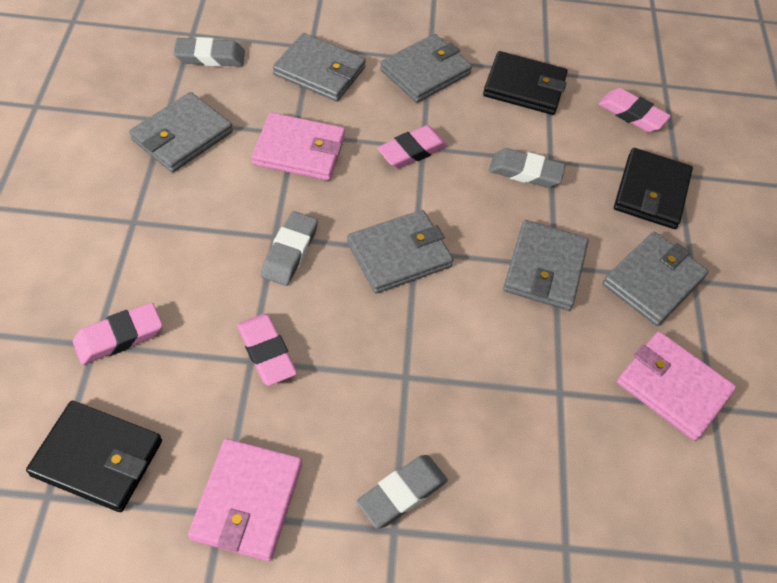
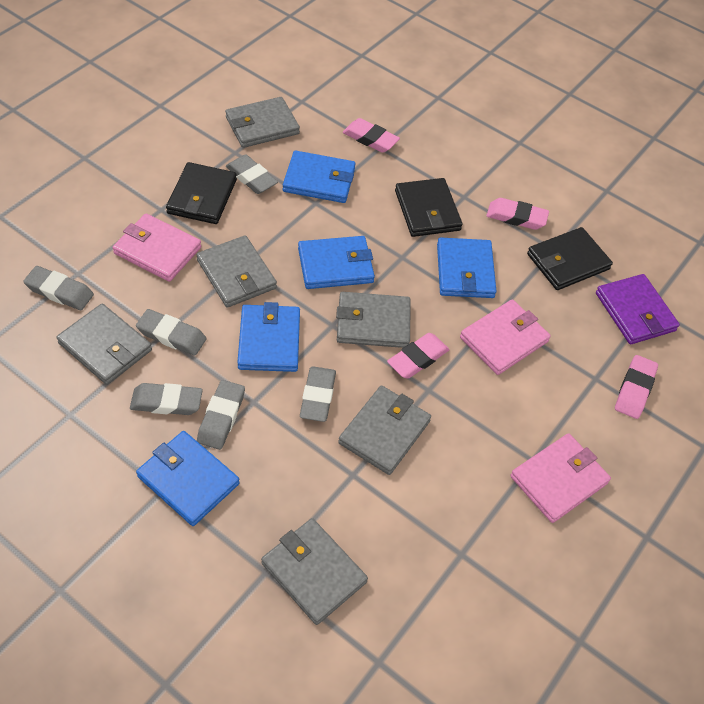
blue wallet: none = 0 -> [136,431,240,526] [237,302,300,372] [283,151,355,203] [298,236,375,289] [437,238,497,298] = 5
grey eraser: [174,37,245,67] [261,211,318,286] [357,455,448,529] [489,148,566,188] = 4 -> [23,266,94,310] [130,383,203,415] [136,309,206,356] [197,380,245,450] [226,154,278,194] [300,366,336,422] = 6
purple wallet: none = 0 -> [596,274,680,344] = 1

